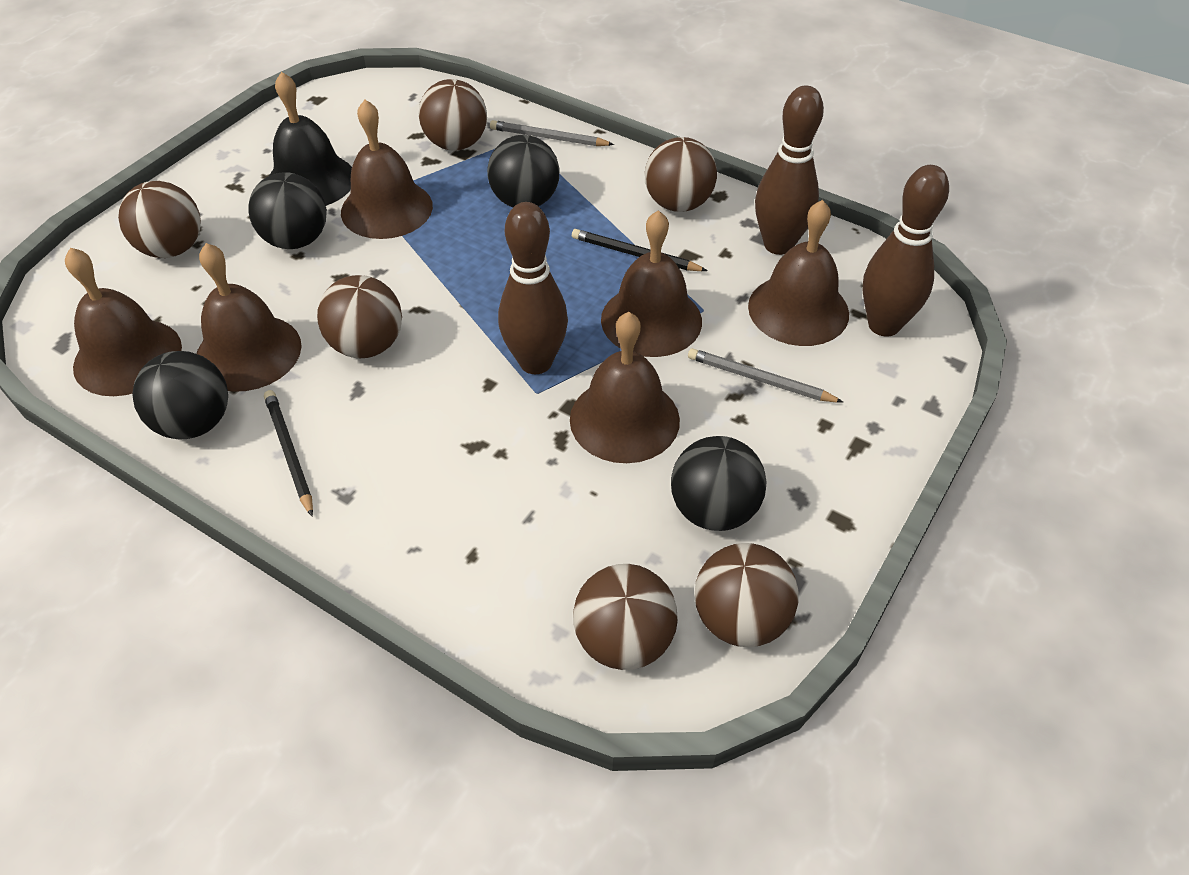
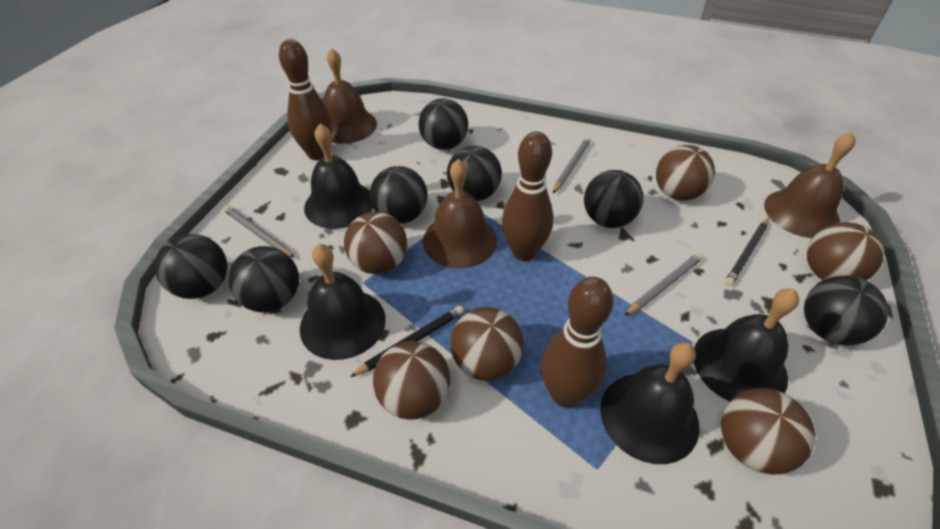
black ball: [132,351,228,440] [248,172,327,249] [487,135,559,208] [671,436,767,531] = 4 -> [155,234,228,299] [228,246,299,312] [370,166,428,224] [418,98,468,150] [447,146,502,201] [584,170,643,228] [804,276,889,345] = 7
black bell: [269,72,352,206] = 1 -> [300,244,386,360] [304,123,373,229] [600,342,700,464] [694,288,799,402] = 4
brown bell: [65,248,182,396] [196,243,302,392] [341,100,433,239] [570,312,680,463] [601,210,702,357] [748,200,849,346] = 6 -> [323,48,377,144] [423,159,497,268] [764,132,855,238] = 3
grey pencil: [490,120,614,146] [688,348,844,403] = 2 -> [223,205,295,258] [553,137,591,193] [625,253,703,316] = 3

